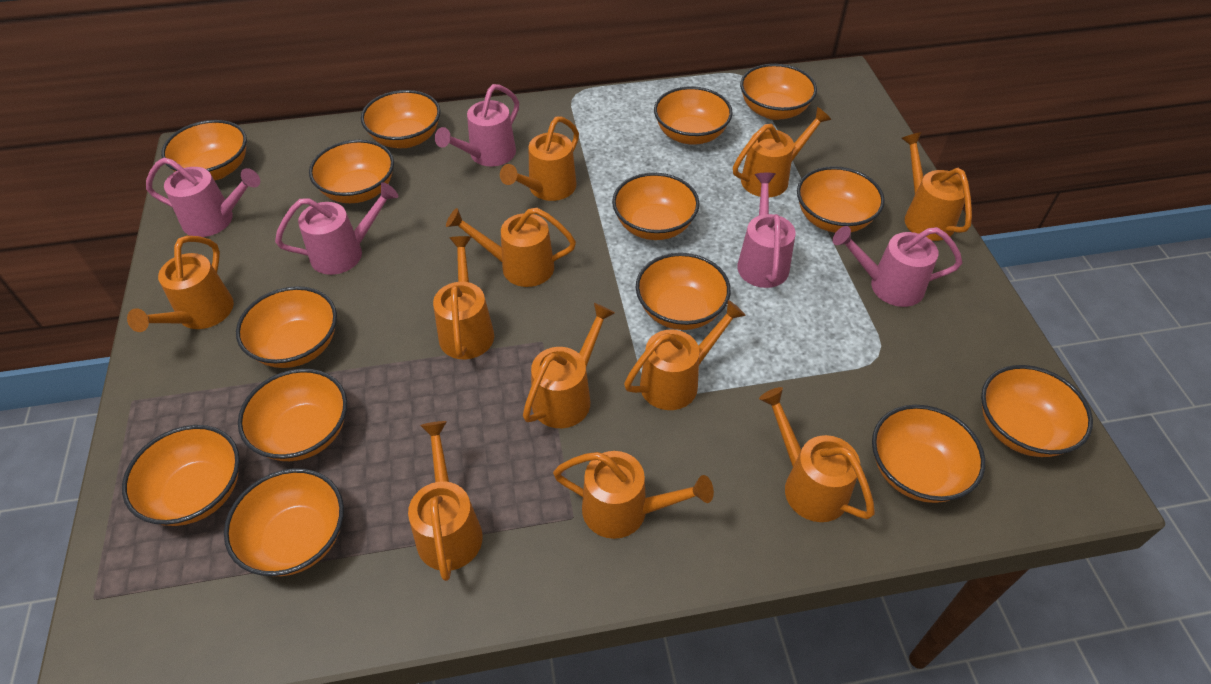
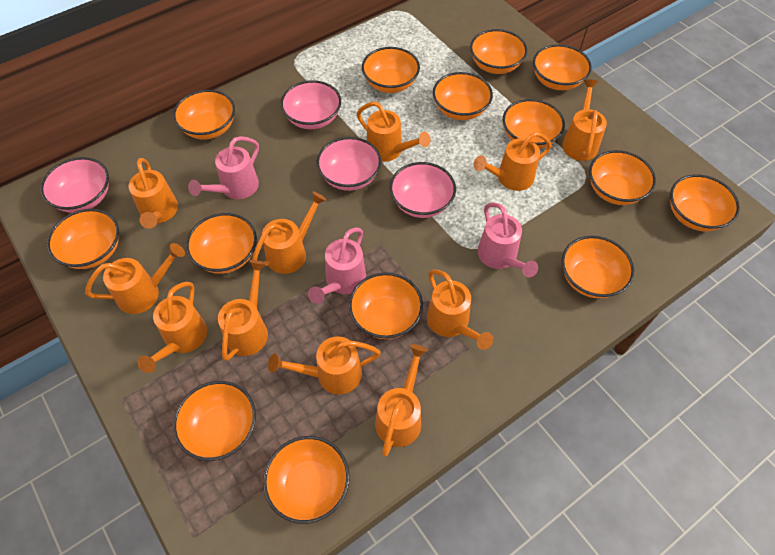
pink bowl: none = 0 -> [40,157,109,213] [280,80,341,129] [317,137,381,191] [390,162,456,218] = 4
pink watering can: [146,158,260,237] [275,182,398,275] [435,84,519,166] [737,173,796,288] [832,226,962,307] = 5 -> [188,136,259,199] [308,227,366,304] [477,202,538,277] = 3

